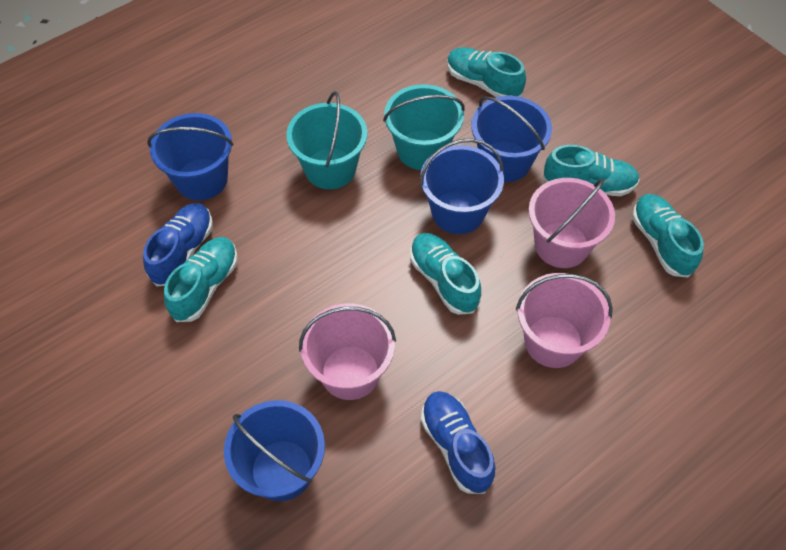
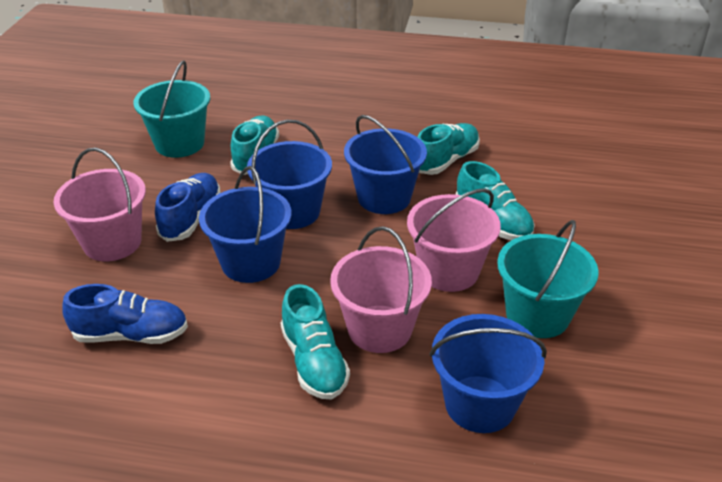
turquoise shoe: [164,237,238,322] [410,233,481,315] [447,47,526,97] [543,145,639,196] [632,194,704,277] = 5 -> [230,115,279,175] [281,284,350,399] [418,123,480,175] [456,161,535,240] = 4

